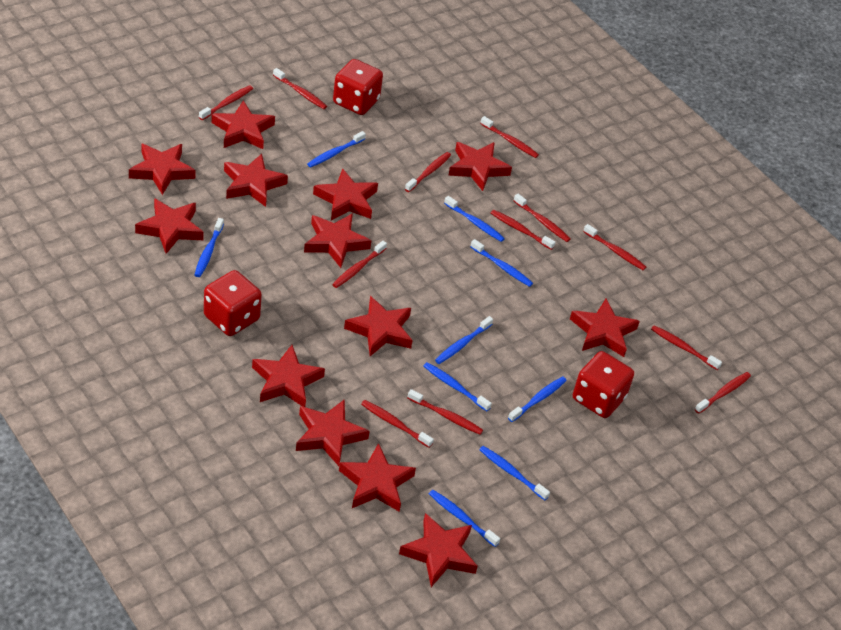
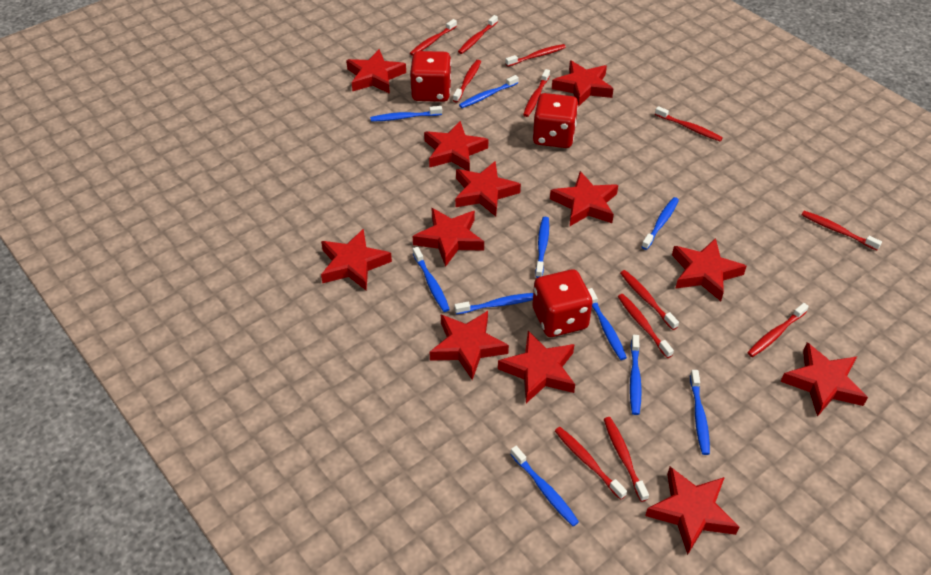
blue toothbrush: [194,218,224,277] [307,131,366,167] [423,362,492,411] [429,490,500,547] [435,316,493,364] [444,196,505,242] [470,239,533,287] [479,446,550,500] [508,376,567,422] = 9 -> [370,106,442,122] [413,247,450,312] [454,293,533,314] [459,75,519,108] [511,446,579,526] [535,217,549,278] [588,288,627,360] [630,335,642,415] [642,197,679,250] [690,370,710,455] = 10
red star: [129,144,195,195] [135,198,204,254] [211,100,275,149] [224,154,288,207] [252,345,325,407] [296,399,369,466] [304,213,371,268] [313,169,378,220] [339,443,416,512] [344,296,413,356] [399,513,478,587] [448,142,512,191] [570,299,640,357] = 13 -> [321,229,392,291] [346,49,406,94] [413,208,484,267] [424,121,488,171] [430,311,509,380] [455,161,521,216] [498,331,575,403] [550,171,618,226] [552,60,613,107] [645,467,739,555] [672,238,747,301] [781,343,868,417] = 12

